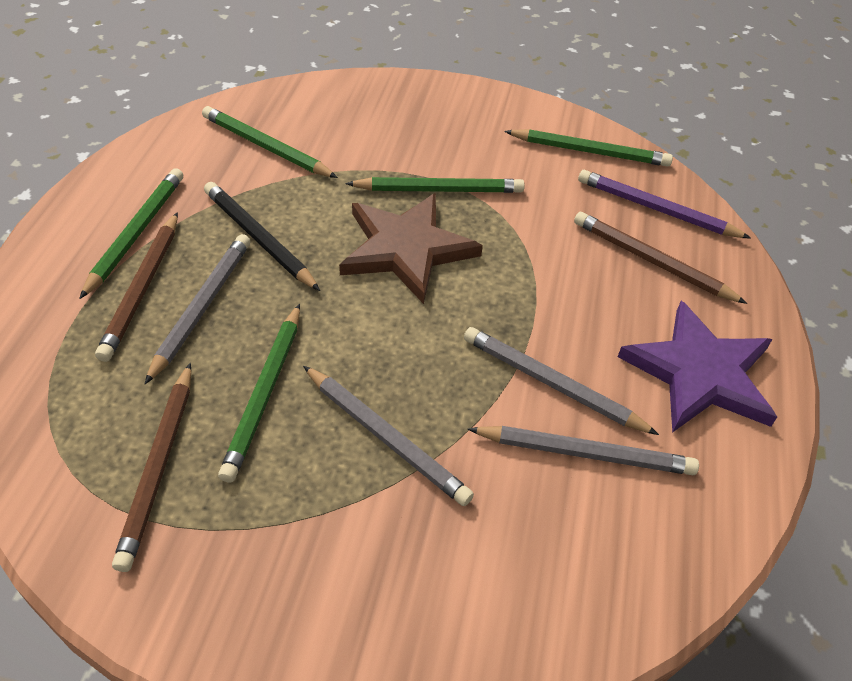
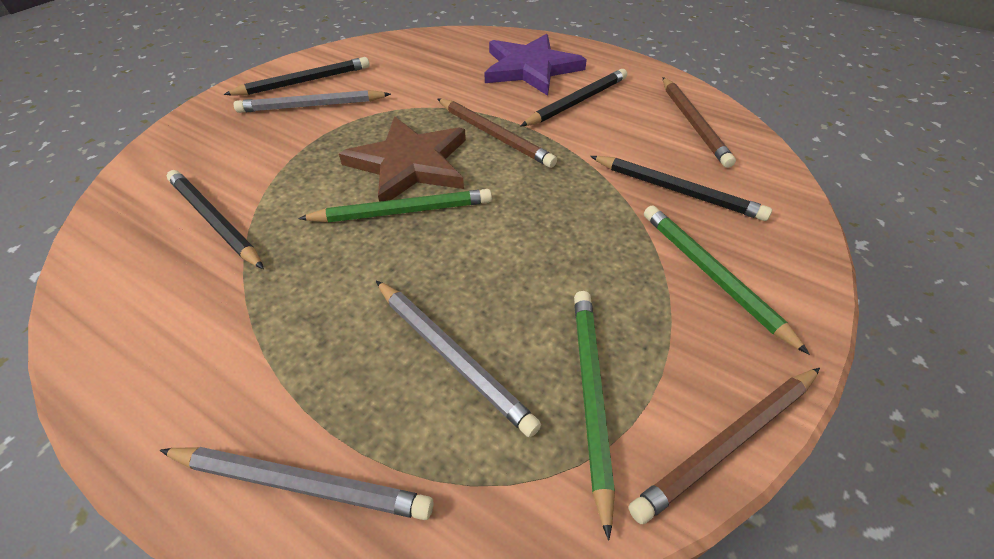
black pencil: [204,182,320,291] = 1 -> [167,170,264,269] [223,57,370,96] [521,69,627,126] [590,156,772,221] = 4
green pencil: [79,168,184,299] [202,106,338,178] [218,304,300,483] [346,177,525,193] [504,129,673,167] = 5 -> [298,189,492,222] [574,291,615,541] [644,205,810,355] = 3
grey pencil: [145,234,250,384] [303,366,474,506] [464,327,659,435] [468,426,699,475] = 4 -> [160,447,434,520] [234,90,391,113] [376,281,541,438] = 3
purple pencil: [578,170,751,239] = 1 -> none = 0

